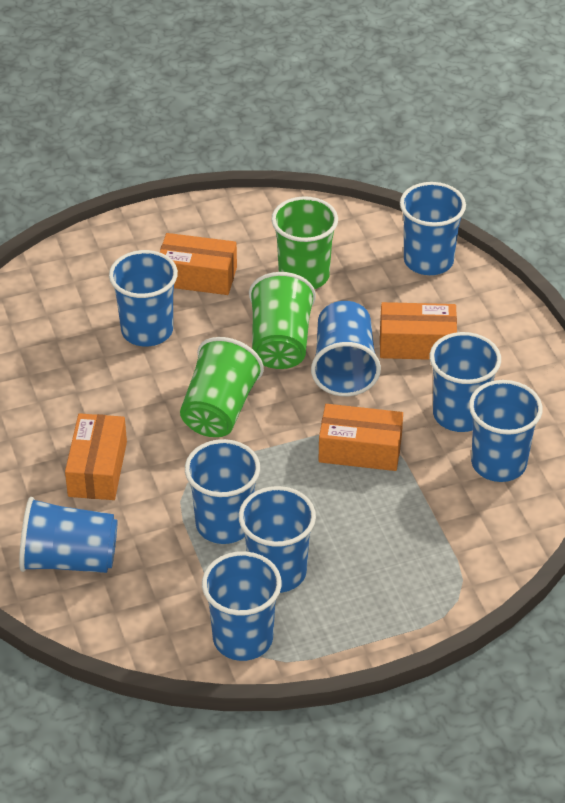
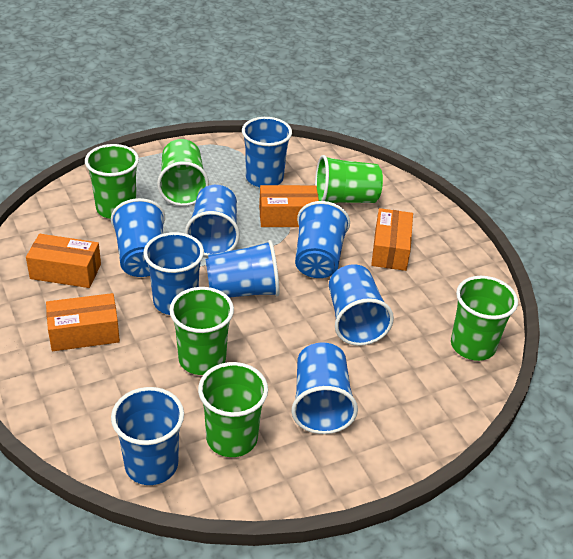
green cup: [180,337,264,437] [249,272,316,369] [271,196,338,289] = 3 -> [85,144,139,219] [157,139,209,206] [169,287,234,375] [198,362,268,457] [315,155,383,203] [451,276,518,361] = 6

